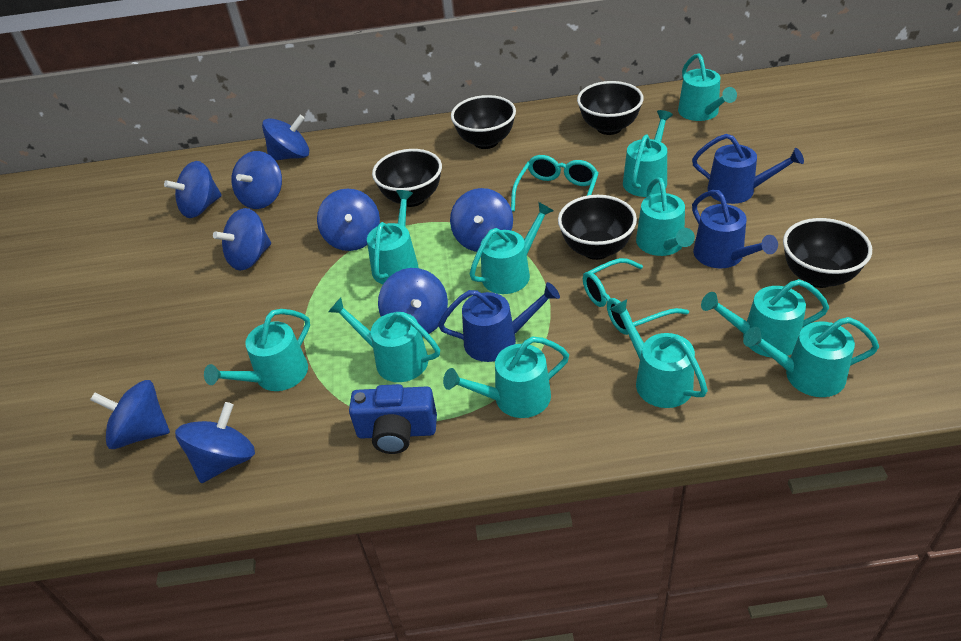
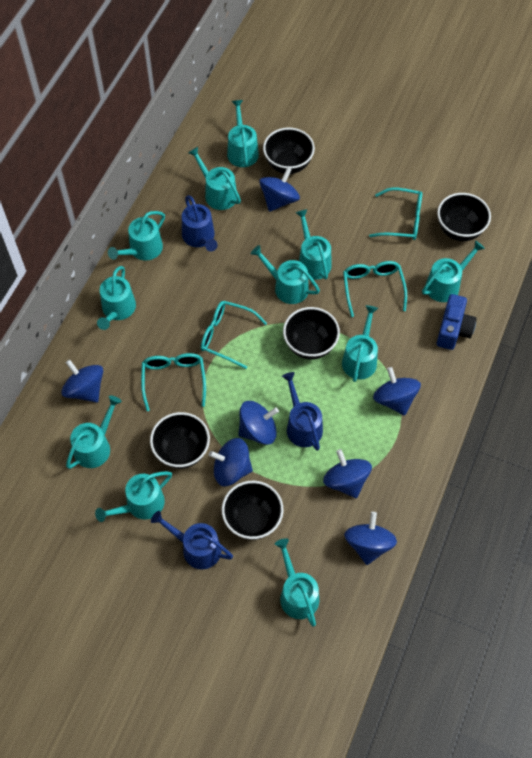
blue spinning top: [90,380,170,449] [164,161,222,218] [175,402,255,483] [213,208,271,271] [231,151,282,209] [262,115,309,161] [317,188,380,251] [378,268,448,337] [450,188,513,252] = 9 -> [61,359,103,403] [209,438,253,486] [238,401,279,445] [259,167,300,212] [323,449,372,498] [344,512,397,565] [373,367,421,416] = 7
turquoise glasses: [511,155,599,211] [583,258,689,335] = 2 -> [141,353,206,411] [201,301,267,369] [343,261,407,317] [369,187,422,240] = 4

